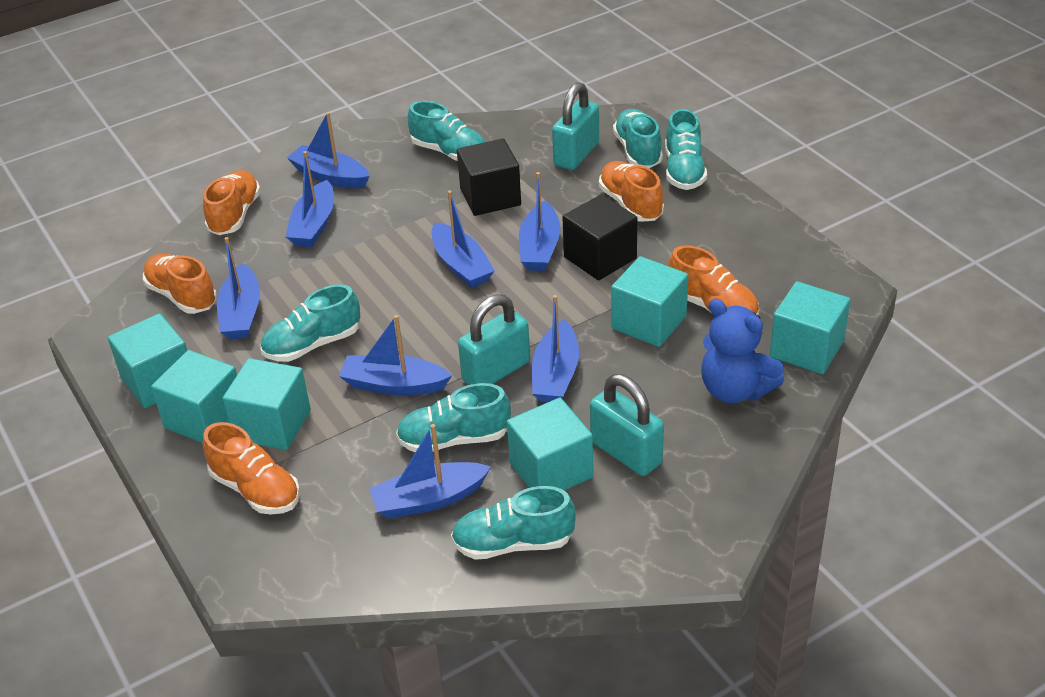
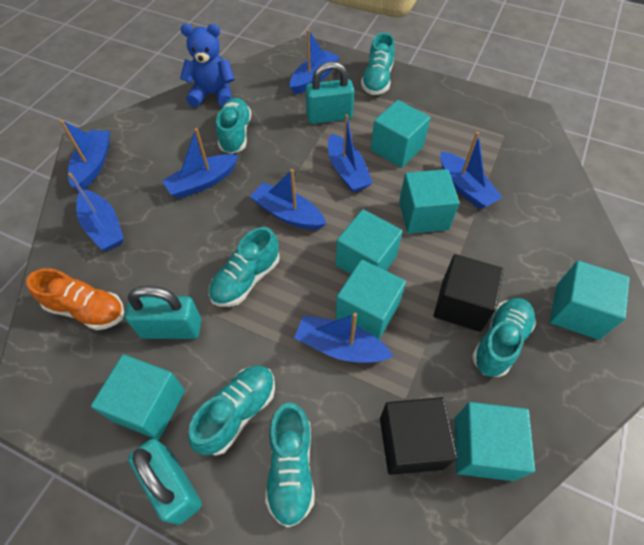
orange shoe: [143,254,217,314] [203,170,261,235] [203,422,300,514] [599,161,664,222] [668,245,759,315] = 5 -> [26,268,124,330] = 1
turquoise cube: [108,313,187,408] [151,350,237,443] [223,358,311,450] [507,397,593,490] [611,256,688,347] [770,281,851,374] = 6 -> [91,354,185,440] [336,209,403,274] [336,259,406,339] [371,100,430,168] [399,169,460,234] [455,402,535,481] [550,261,630,340] = 7

